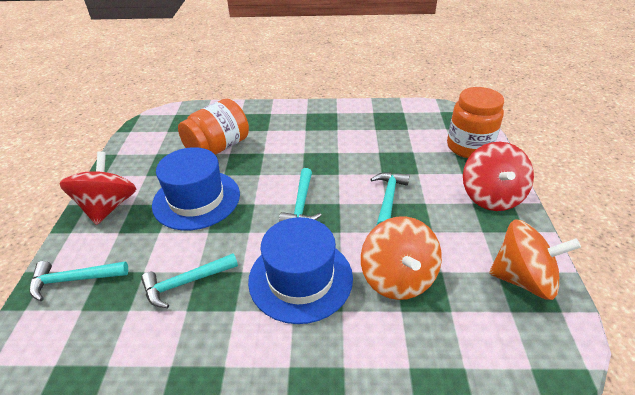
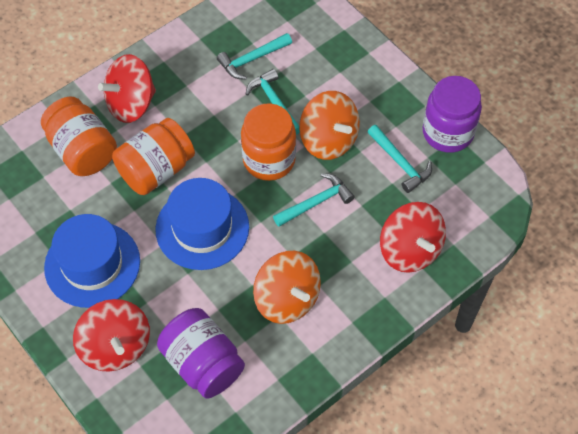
orange jar: [178,99,249,155] [447,87,504,158] = 2 -> [41,97,117,176] [112,118,195,195] [241,103,296,181] = 3
purple jar: none = 0 -> [157,308,245,398] [423,76,482,153] = 2
red spinning top: [59,151,136,225] [463,142,534,211] = 2 -> [73,299,150,372] [98,54,156,123] [380,202,446,273] = 3

